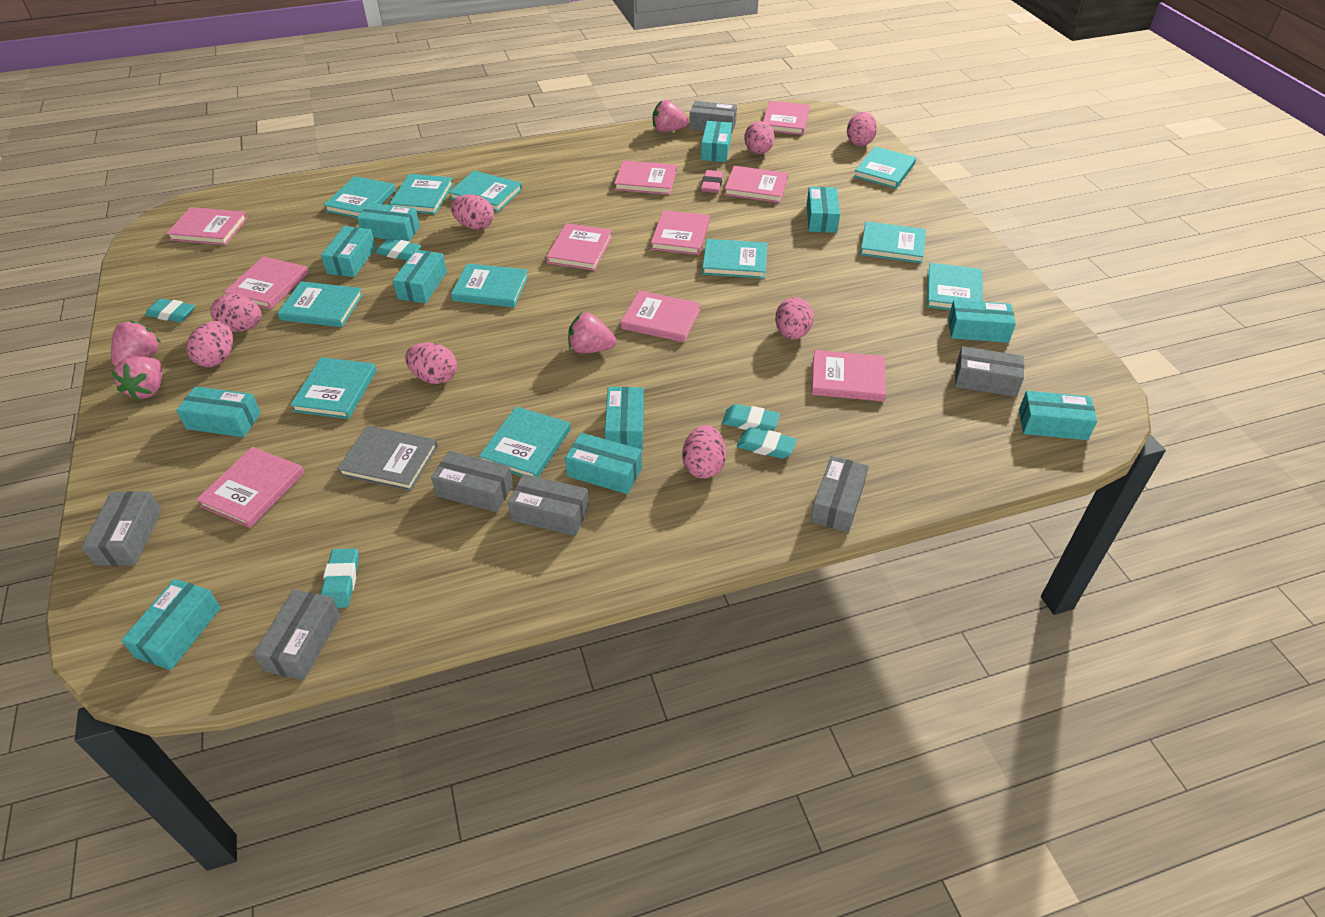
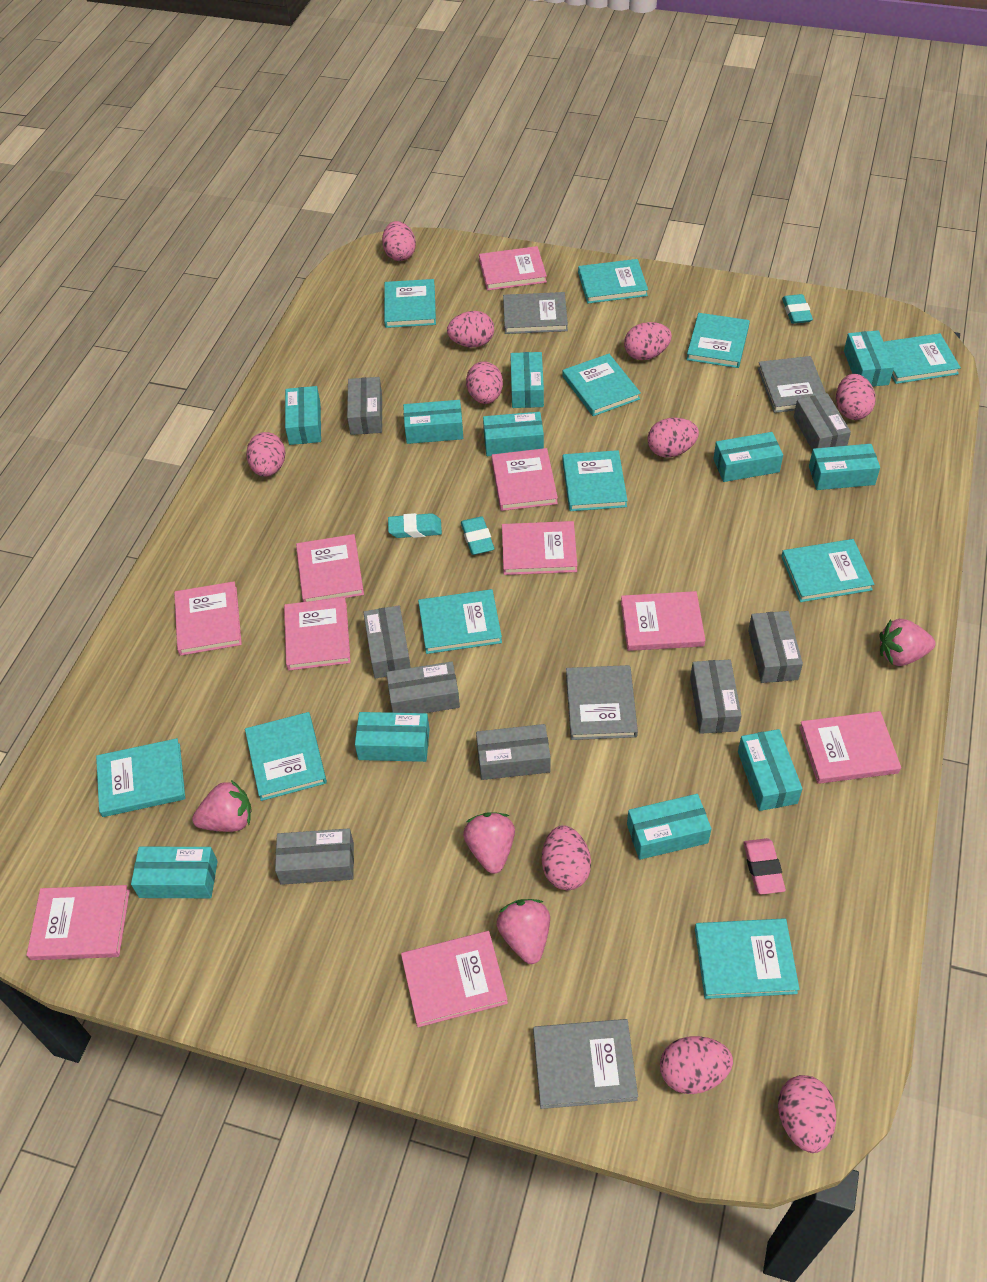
grey book: [337,425,438,491] = 1 -> [503,292,568,334] [533,1019,638,1109] [566,665,638,740] [758,356,826,413] = 4
grey box: [81,491,161,566] [254,589,341,680] [431,451,513,512] [508,474,589,536] [689,101,737,134] [811,456,869,533] [955,346,1024,397] = 7 -> [275,828,354,885] [347,377,382,435] [363,606,411,679] [386,662,460,713] [476,724,551,780] [690,660,742,734] [748,611,803,683] [794,393,851,450] = 8
pink egg: [186,321,233,367] [210,294,261,332] [405,343,457,384] [451,194,494,230] [682,425,726,479] [744,121,775,154] [775,297,814,339] [847,112,877,146] = 8 -> [246,432,286,477] [382,221,416,261] [447,311,494,347] [466,361,503,404] [542,825,591,890] [624,322,672,360] [647,418,699,457] [660,1036,733,1094] [778,1075,836,1153] [836,374,876,420] = 10
turquoise eraser: [145,298,195,322] [320,548,359,608] [375,238,421,260] [722,404,780,431] [737,427,797,459] = 5 -> [388,513,442,538] [461,516,494,555] [782,294,813,324] = 3

